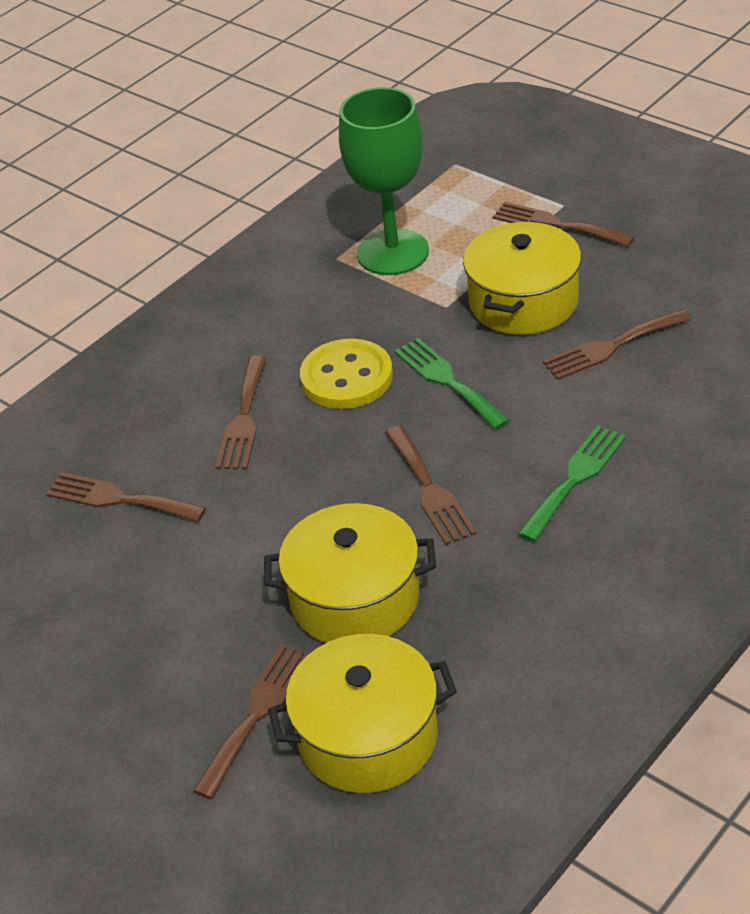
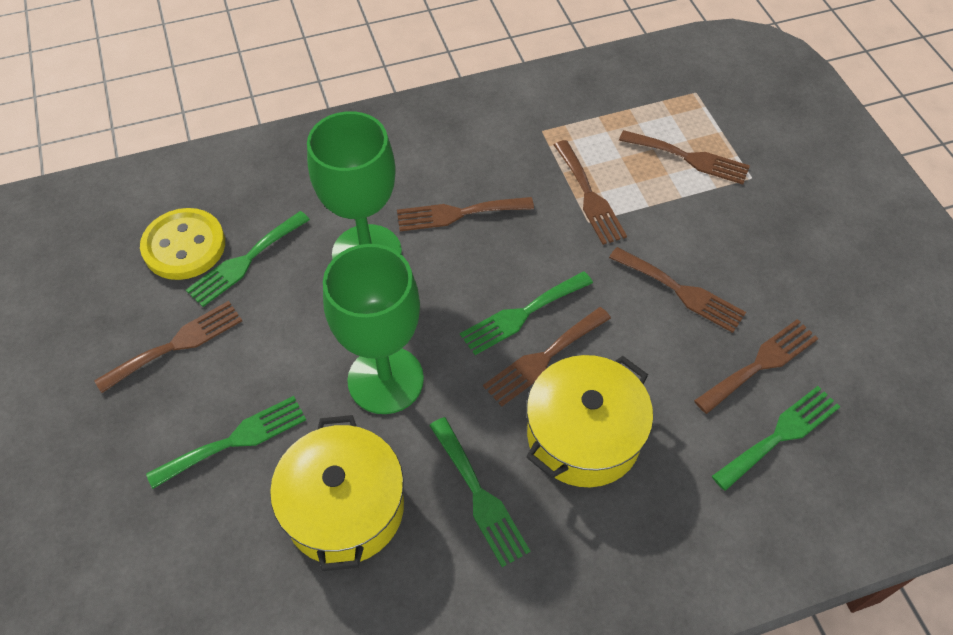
brown fork: [46,472,206,522] [193,645,309,799] [216,355,267,470] [385,425,476,545] [492,202,635,247] [542,309,692,380] = 6 -> [94,301,242,393] [397,197,534,231] [483,307,611,407] [554,140,627,245] [609,247,746,333] [619,130,750,184] [694,319,818,414] = 7
green fork: [394,338,510,430] [518,425,626,542] = 2 -> [146,396,306,489] [186,211,310,307] [429,417,530,567] [460,271,593,355] [712,386,840,491] = 5
green goblet: [339,87,429,275] = 1 -> [307,111,402,259] [323,244,424,414] = 2
yellow pot: [264,503,436,643] [268,634,457,793] [463,220,581,335] = 3 -> [270,415,404,571] [526,355,653,487] = 2

